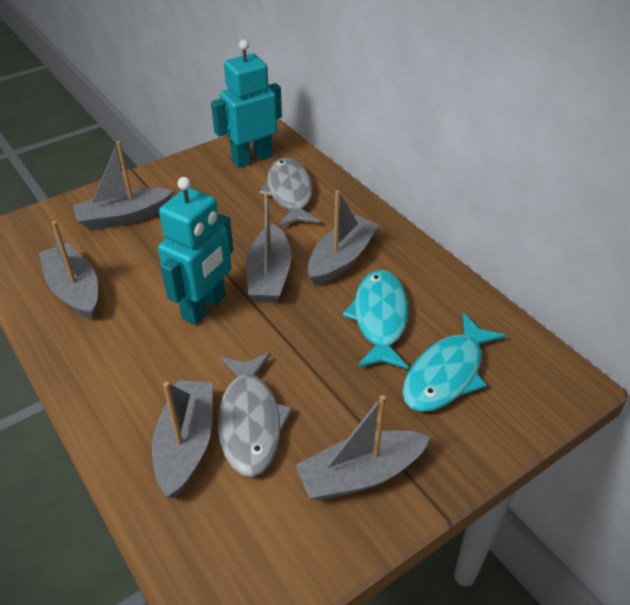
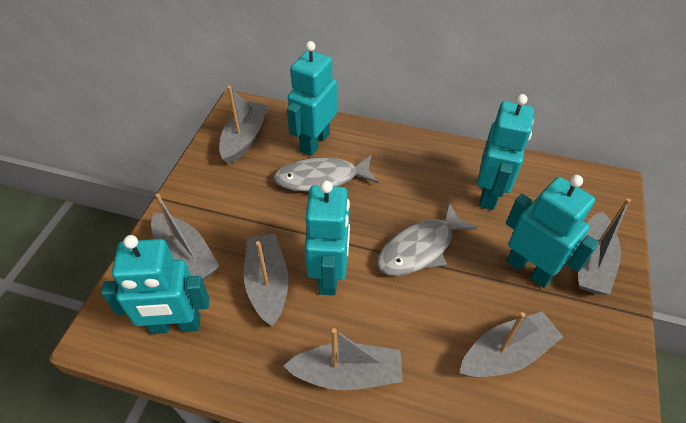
turquoise fish: [342,270,409,369] [403,313,506,412] = 2 -> none = 0
turquoise robot: [158,177,233,325] [211,39,282,168] = 2 -> [101,235,210,334] [287,41,337,156] [305,181,350,295] [477,94,534,210] [506,175,599,288] = 5

